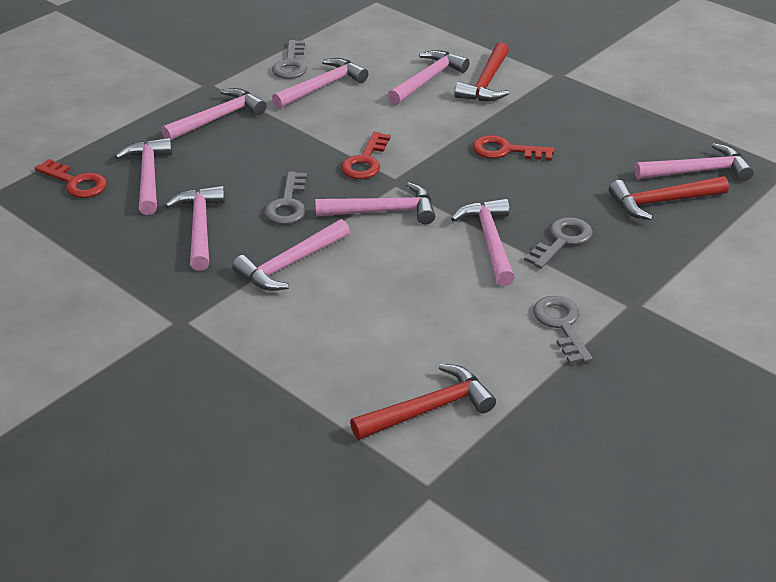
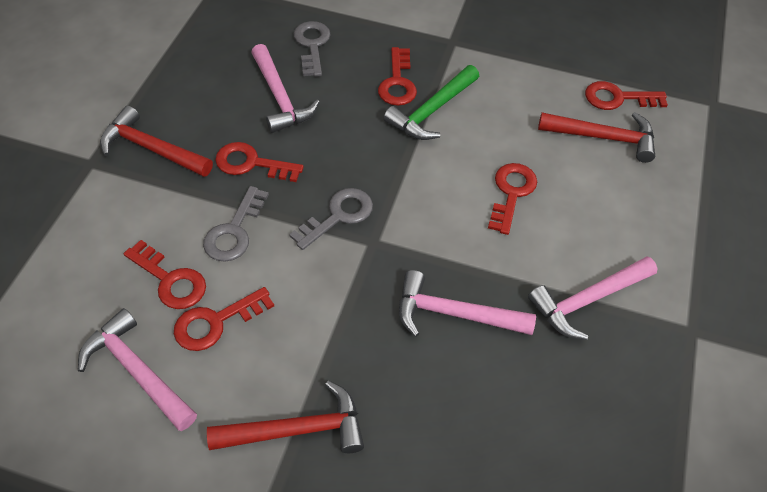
green hammer: none = 0 -> [384,65,479,140] = 1
grey key: [264,171,307,225] [272,40,307,79] [524,217,593,269] [533,296,592,364] = 4 -> [203,186,269,262] [289,188,373,250] [293,21,330,77] = 3
pink hammer: [115,138,172,215] [161,88,267,140] [165,186,225,271] [232,219,350,291] [272,58,369,109] [315,182,435,224] [387,50,470,105] [451,198,515,286] [634,143,754,181] = 9 -> [78,308,197,431] [251,44,320,133] [399,270,536,337] [528,256,658,340] = 4
red key: [35,159,107,198] [341,132,391,179] [472,135,554,161] = 3 -> [124,240,206,309] [174,287,274,351] [215,142,304,182] [378,47,417,106] [488,163,537,235] [585,81,668,110] = 6

